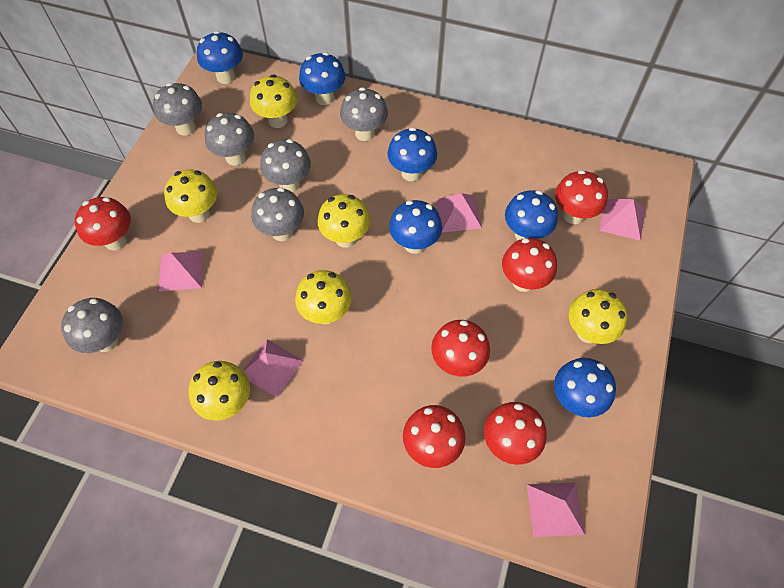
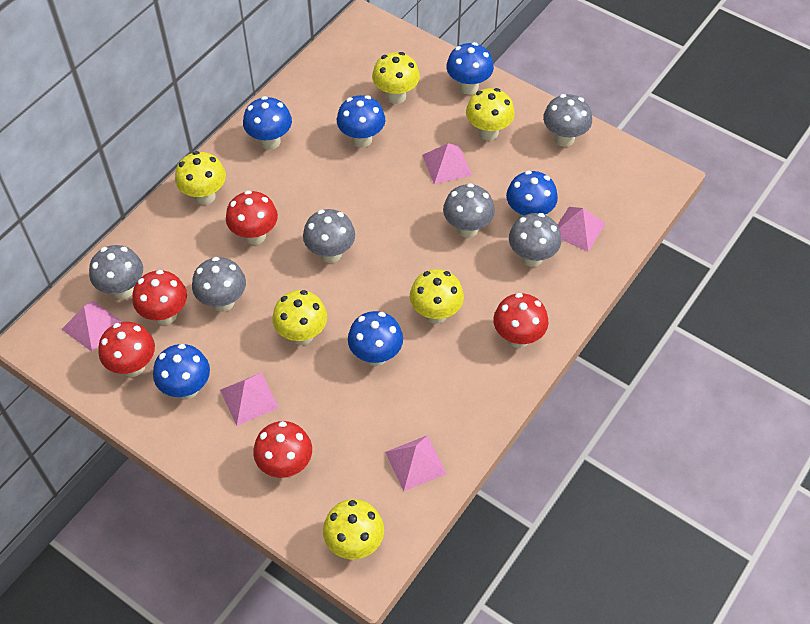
red mushroom: [75,197,131,250] [403,405,466,468] [431,320,490,377] [484,402,547,465] [502,238,557,292] [555,170,608,224] = 6 -> [98,322,155,377] [132,270,187,325] [226,190,278,245] [253,421,312,478] [493,293,549,348] = 5

